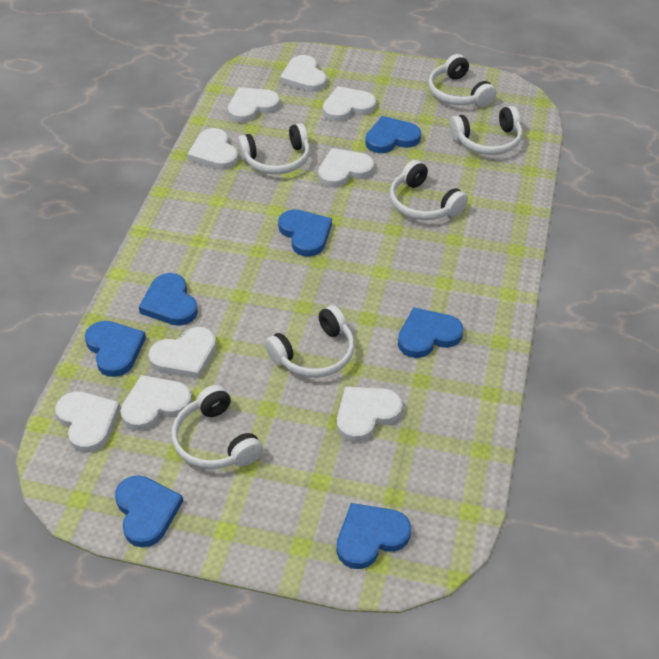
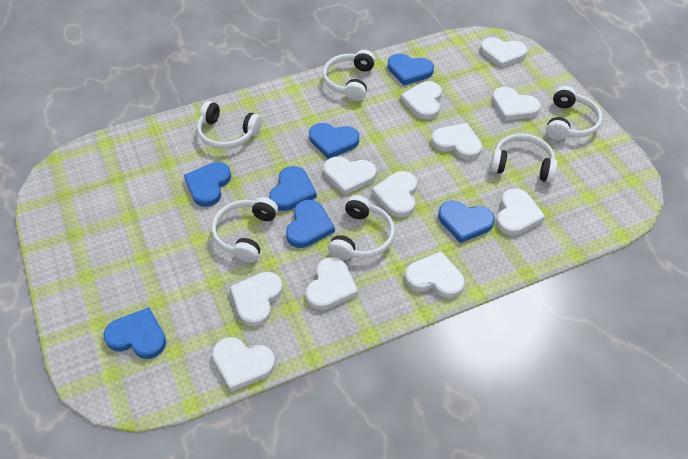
white heart: [55,391,121,453] [120,375,192,431] [148,327,216,379] [187,128,239,170] [228,87,280,123] [280,55,327,92] [318,148,374,188] [323,86,376,122] [337,387,403,442] = 9 -> [212,337,275,392] [230,272,283,327] [306,257,358,310] [324,157,376,195] [372,171,417,217] [401,81,442,120] [405,251,465,298] [431,123,482,160] [480,38,528,68] [492,87,541,121] [496,188,545,236] = 11

